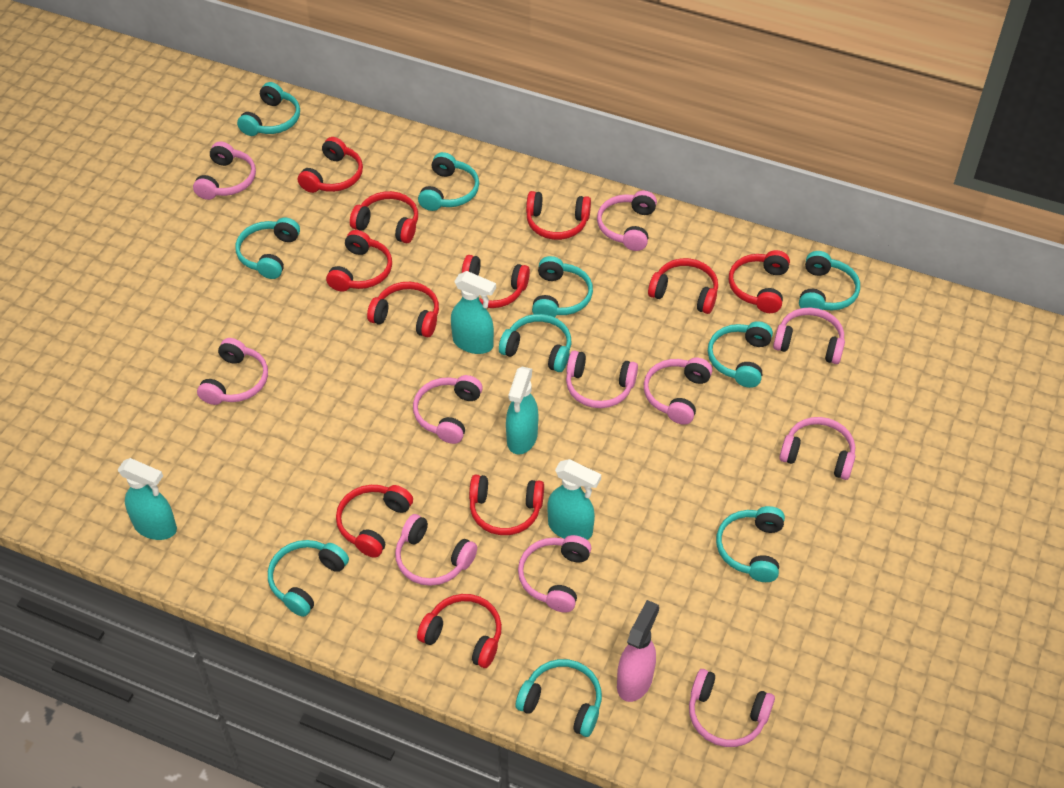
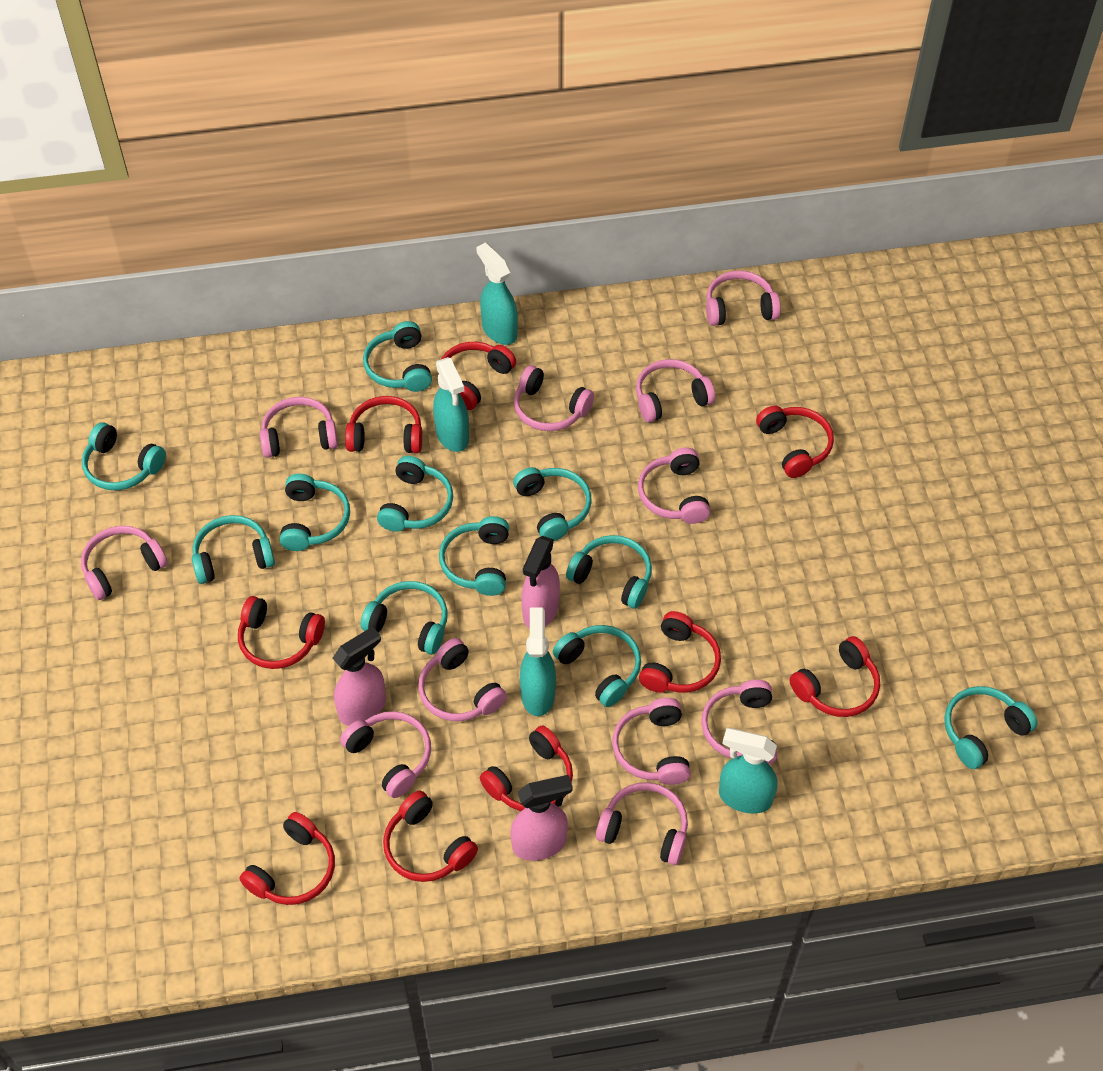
pink spray bottle: [617,600,659,702] = 1 -> [332,627,386,726] [510,775,573,861] [522,536,560,628] = 3
red headphones: [298,137,363,193] [326,230,392,292] [336,485,413,558] [350,191,418,244] [367,282,439,337] [417,594,502,668] [462,255,530,308] [469,475,544,535] [526,191,591,240] [648,258,718,314] [729,250,790,313] = 11 -> [238,596,325,669] [239,812,335,905] [345,396,422,453] [383,791,478,882] [438,342,516,410] [480,726,573,811] [639,611,721,693] [756,406,834,478] [790,636,880,717] = 9
turquoise headphones: [235,217,300,279] [237,82,300,136] [268,540,349,617] [418,152,479,211] [499,314,571,372] [515,659,602,737] [532,256,593,317] [708,321,773,388] [716,506,785,582] [799,251,860,310] = 10 -> [82,422,166,490] [192,515,275,584] [280,473,350,551] [361,581,448,655] [363,321,432,392] [377,456,453,532] [439,516,509,596] [513,467,592,541] [553,625,641,707] [566,535,652,609] [944,686,1038,769] = 11

